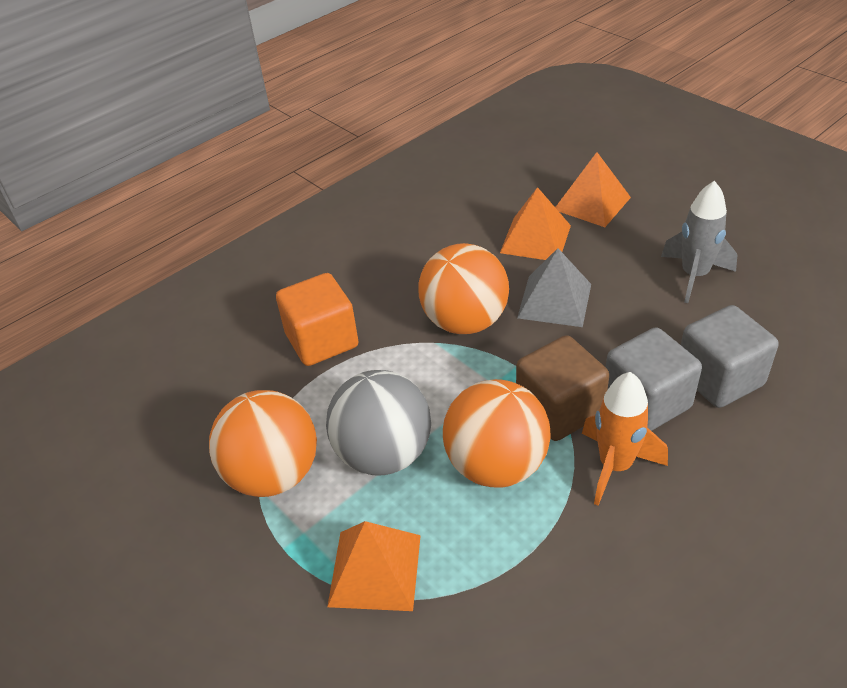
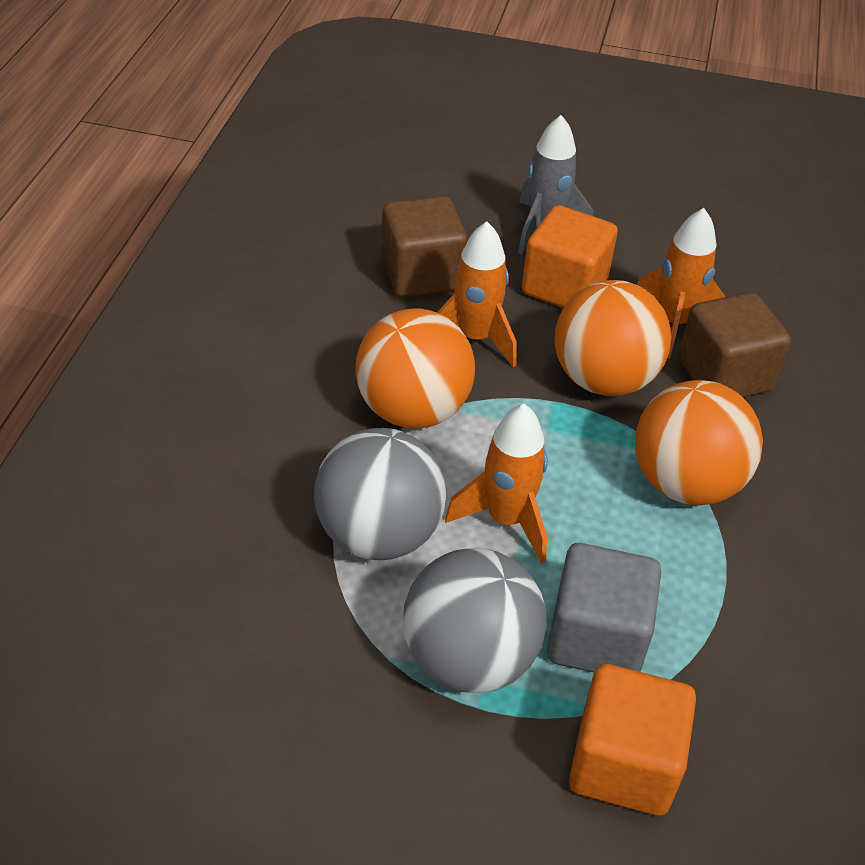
brown cube: [516,335,609,441] = 1 -> [381,196,467,297] [678,292,791,397] = 2
grey ball: [326,370,431,476] = 1 -> [314,428,446,560] [403,548,547,693] = 2
grey cube: [606,327,702,431] [681,305,778,408] = 2 -> [547,543,661,673] = 1
grey pyramid: [517,248,591,327] = 1 -> none = 0
orange cube: [276,273,359,366] = 1 -> [522,205,618,308] [569,664,696,816] = 2
orange pyramid: [327,521,421,611] [500,187,571,260] [555,152,631,227] = 3 -> none = 0
orange rocket: [582,372,668,506] = 1 -> [437,221,516,367] [445,404,548,564] [637,208,725,359] = 3

